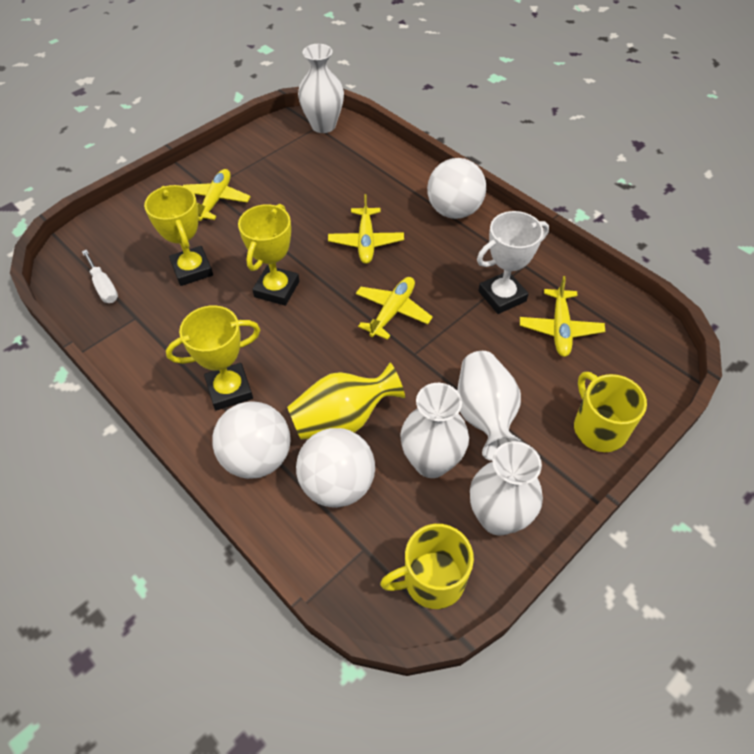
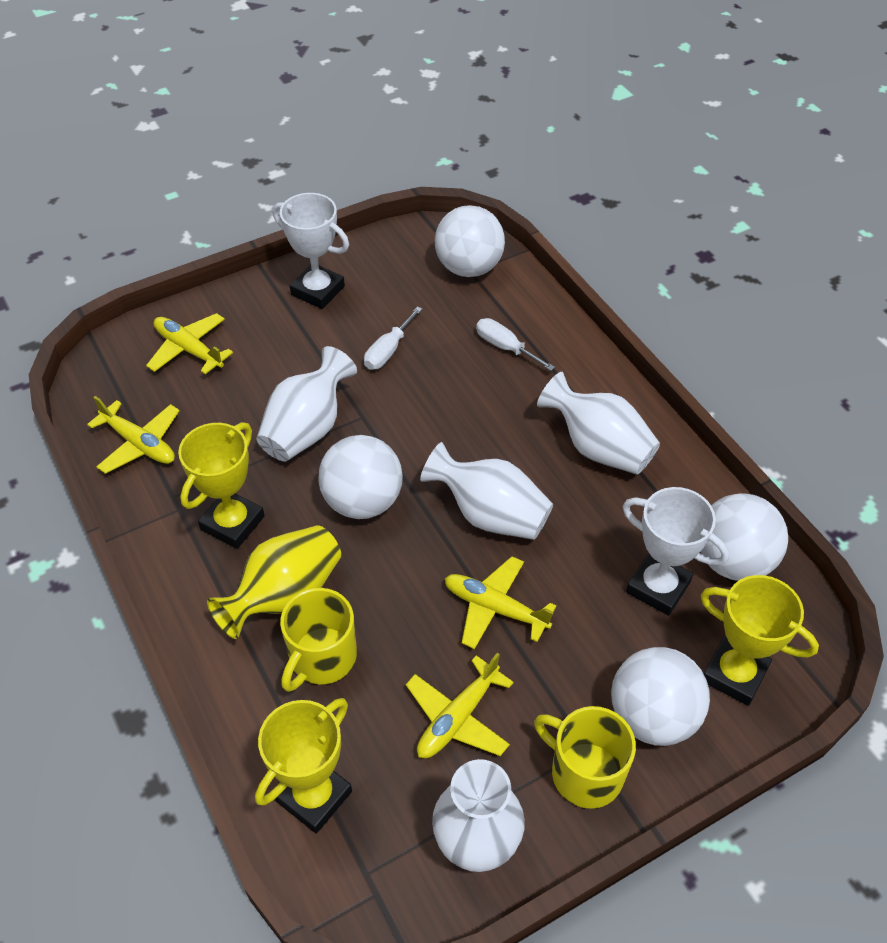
white ball: [212,401,291,479] [296,428,375,508] [427,158,486,219] = 3 -> [318,435,403,519] [435,205,505,277] [611,647,710,746] [701,493,788,581] = 4
white screwdriver: [82,250,118,303] = 1 -> [364,306,422,370] [476,318,555,371] = 2
white trophy: [477,211,549,314] = 1 -> [273,193,349,309] [622,487,729,616] = 2

